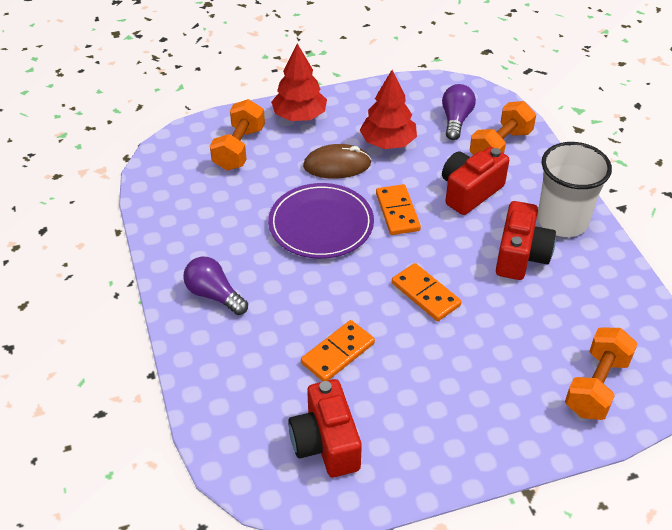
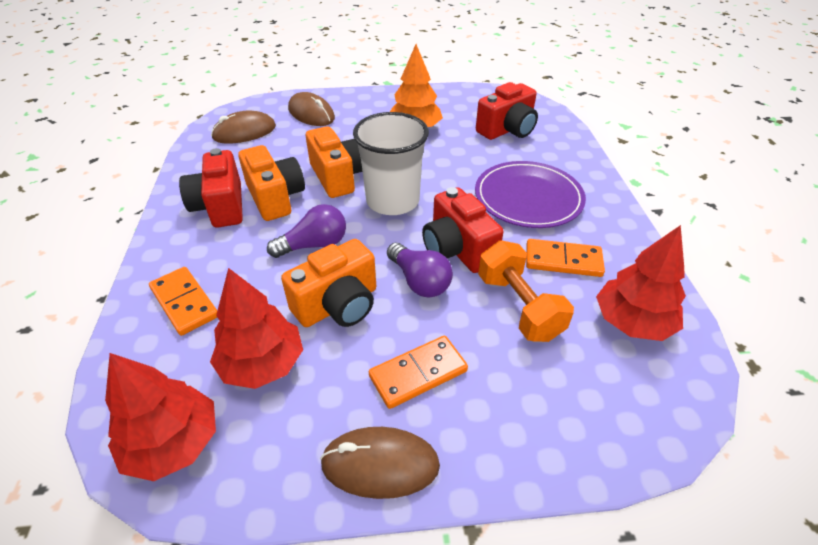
brown mouse: [303,144,371,179] = 1 -> [211,110,276,144] [288,92,335,126] [320,427,440,499] = 3
orange camera: none = 0 -> [238,145,305,221] [281,239,376,327] [306,126,363,198] = 3
orange dumbbell: [210,99,265,170] [470,101,536,155] [565,327,638,420] = 3 -> [478,240,574,342] = 1
orange tree: none = 0 -> [390,44,443,127] = 1
red tree: [271,44,327,121] [360,70,417,149] = 2 -> [105,353,216,481] [210,268,303,389] [596,225,686,341] = 3

